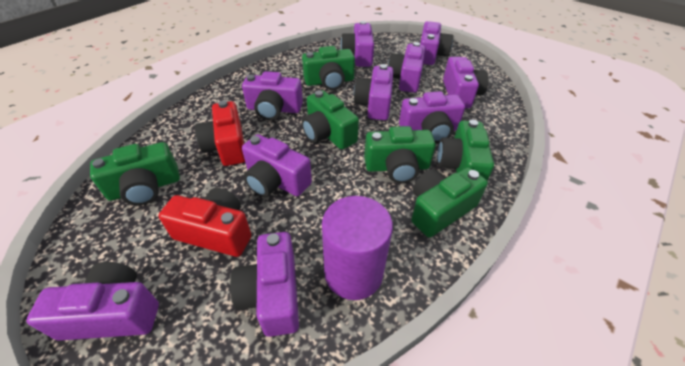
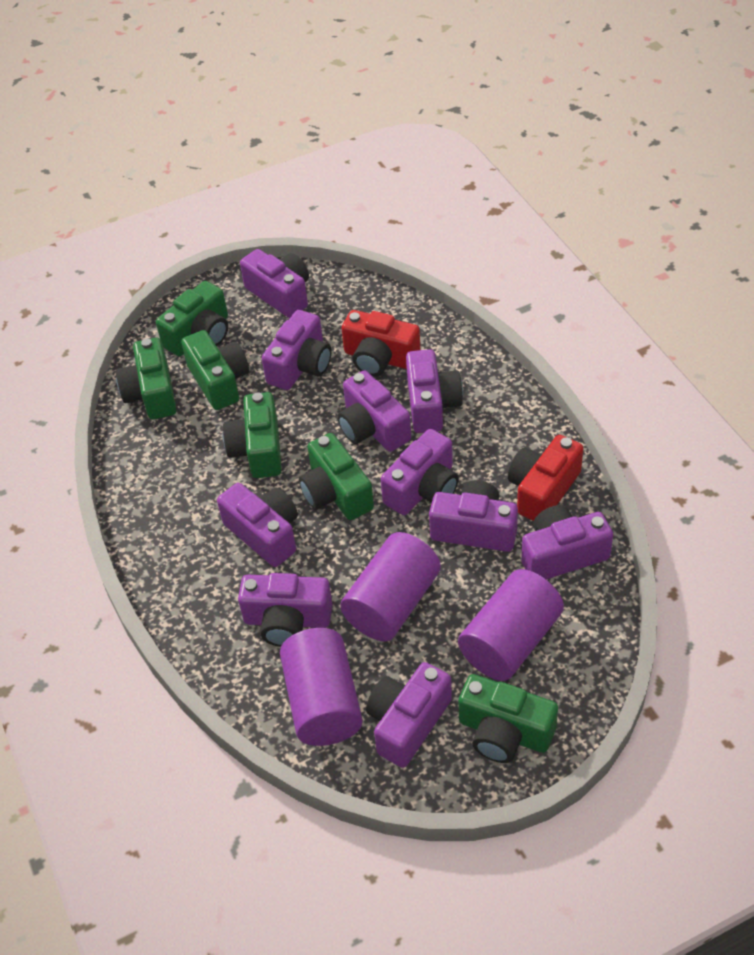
purple cylinder: [322,196,393,300] = 1 -> [280,628,363,746] [340,532,441,641] [458,569,564,681] = 3

